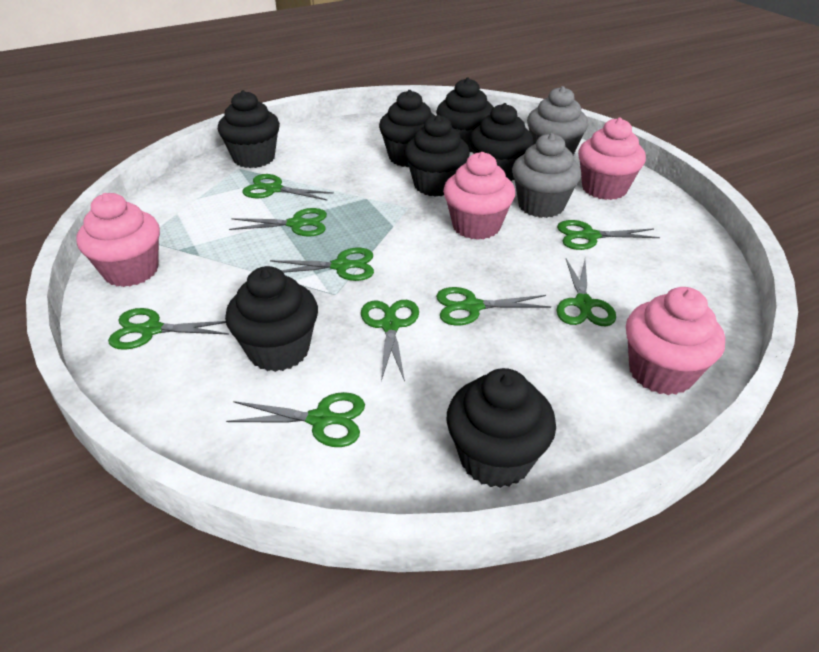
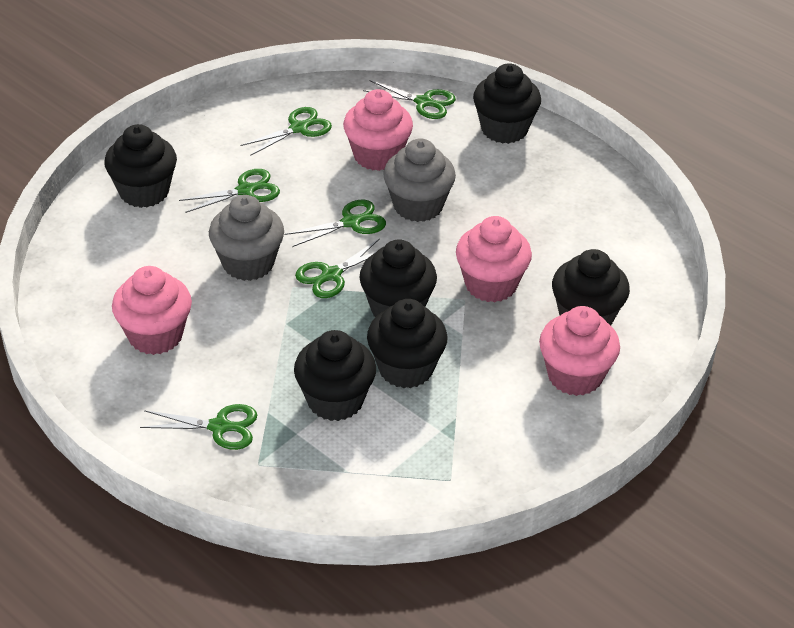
black cupcake: [218,90,280,168] [225,266,318,372] [379,90,435,167] [404,115,470,197] [436,78,494,152] [446,368,556,488] [470,103,533,181] = 7 -> [104,124,177,208] [294,330,376,421] [359,239,437,317] [367,299,448,388] [473,63,541,144] [552,249,630,325] = 6
green scissors: [108,308,229,350] [226,392,365,447] [229,208,327,237] [242,174,334,201] [270,248,374,281] [361,300,419,382] [436,287,551,325] [556,259,616,326] [557,220,660,250] = 9 -> [140,404,257,450] [179,169,280,213] [240,107,332,156] [285,199,386,247] [295,238,380,298] [363,80,456,119] = 6

